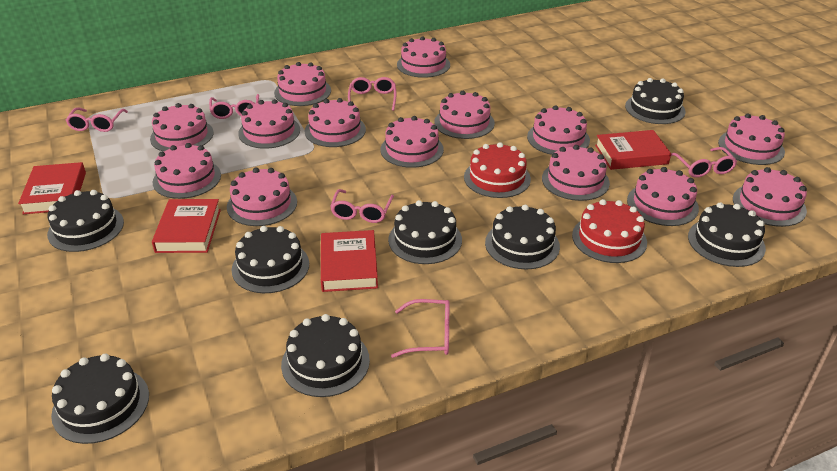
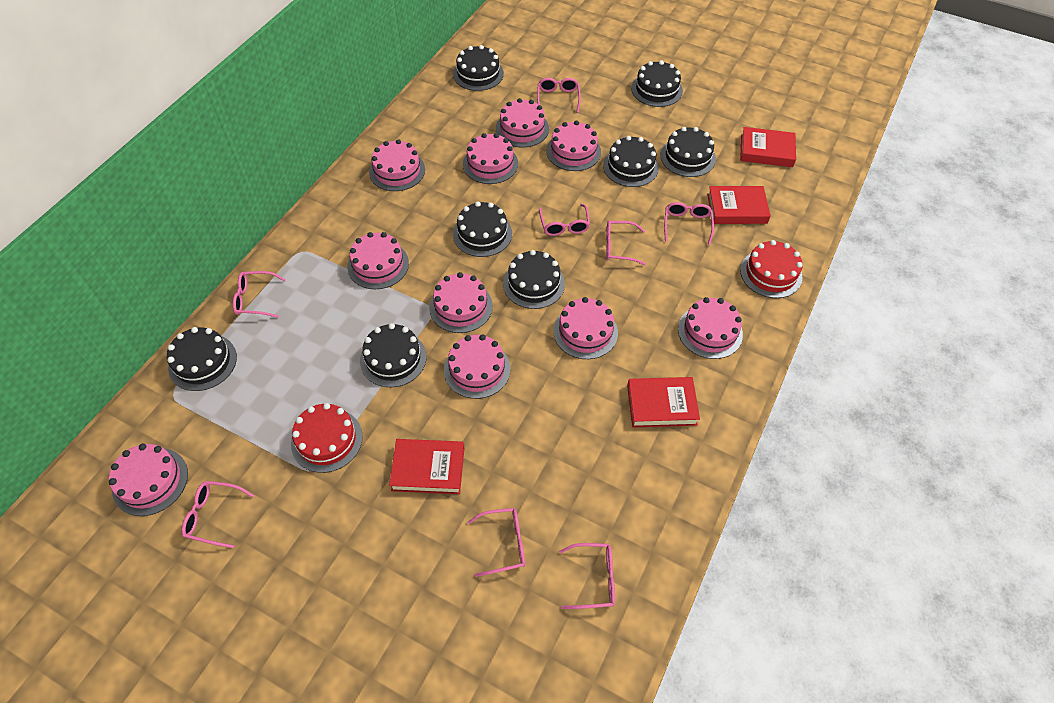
pink cake: [150,103,214,152] [153,143,221,199] [227,168,297,226] [238,99,300,149] [274,62,331,106] [305,98,366,147] [380,116,444,168] [397,36,450,78] [434,91,495,139] [527,105,590,155] [542,145,610,201] [627,167,699,226] [718,114,785,165] [733,167,807,227] = 14 -> [109,444,188,516] [347,232,409,289] [369,139,425,191] [429,272,493,333] [444,334,510,399] [463,133,518,184] [496,98,549,148] [546,121,601,171] [553,297,618,359] [678,297,743,359] = 10
pink glasses: [66,107,128,132] [209,94,259,119] [330,189,394,223] [348,77,396,111] [391,299,450,358] [671,147,737,178] = 6 -> [181,481,254,548] [233,271,286,318] [468,508,525,577] [537,78,581,113] [539,204,590,236] [559,543,615,609] [606,221,646,266] [664,202,714,245] = 8

